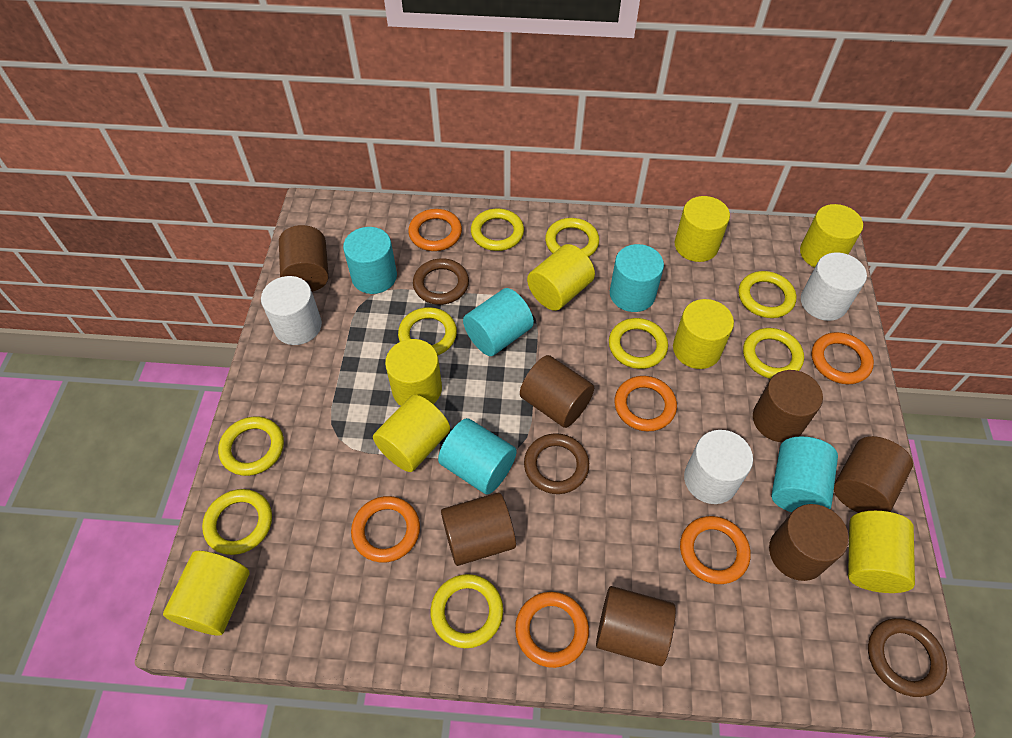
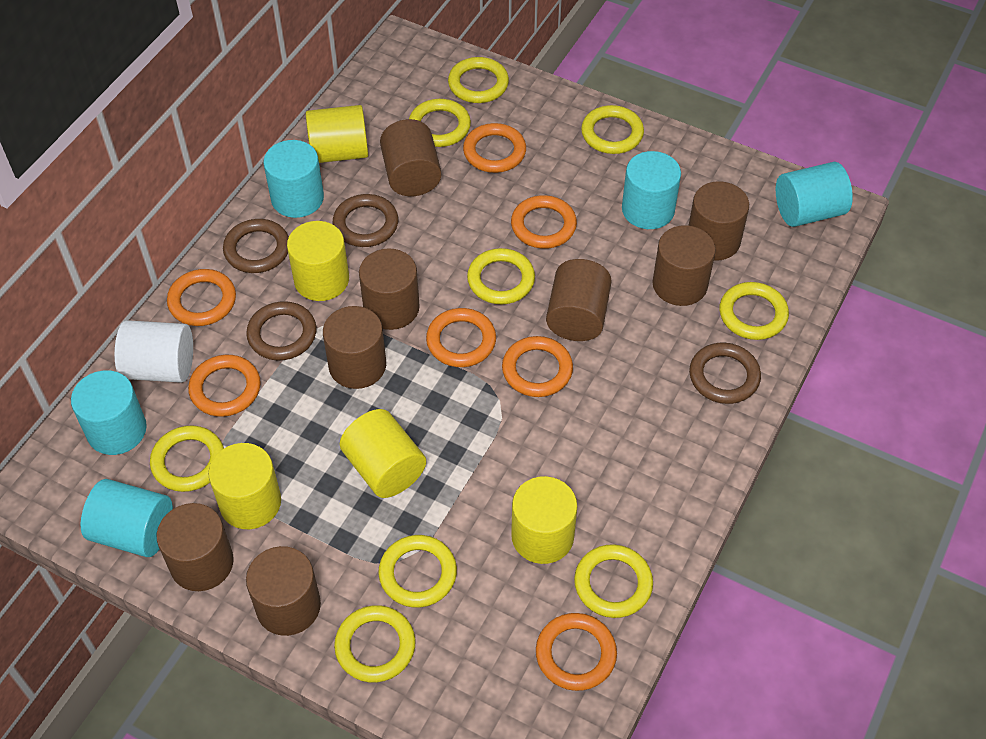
brown cylinder: [279,225,329,292] [441,493,516,566] [520,355,594,428] [596,586,676,666] [753,370,823,442] [769,504,849,581] [834,436,913,513] = 7 -> [157,503,234,591] [246,546,321,636] [323,306,386,389] [359,248,420,330] [380,119,441,196] [546,259,612,341] [652,225,716,306] [688,181,749,261] = 8
brown ring: [413,258,469,305] [524,433,589,494] [868,618,947,697] = 3 -> [223,219,289,273] [246,301,317,360] [333,194,398,247] [689,342,761,404] = 4
orange ring: [351,496,420,563] [408,209,462,251] [515,592,589,668] [614,376,677,432] [680,516,751,584] [811,332,874,384] = 6 -> [167,269,236,326] [188,355,261,417] [426,308,496,367] [463,123,526,173] [502,336,573,397] [511,195,577,249] [536,613,617,691] = 7
white cylinder: [261,276,322,345] [684,430,753,504] [801,252,867,321] = 3 -> [114,320,193,383] = 1
yellow cylinder: [163,551,250,636] [373,395,450,472] [385,339,442,406] [527,244,595,311] [673,299,734,369] [675,196,730,262] [800,204,863,268] [848,511,915,593] = 8 -> [208,443,281,529] [287,221,349,301] [306,105,368,163] [340,409,426,498] [511,476,577,564] = 5

